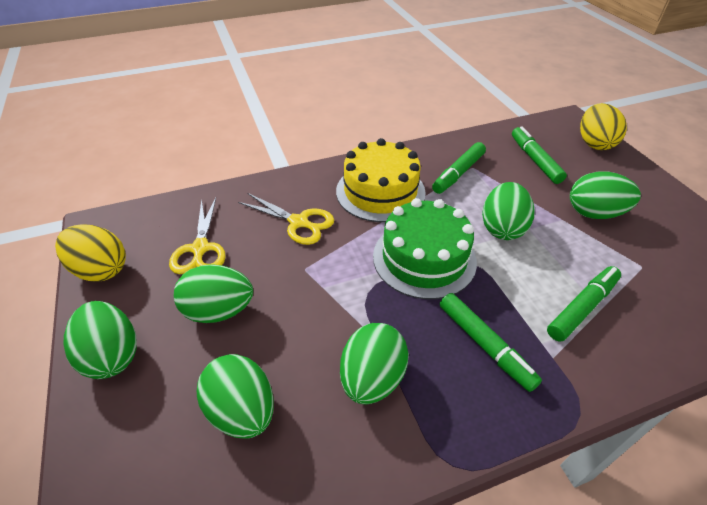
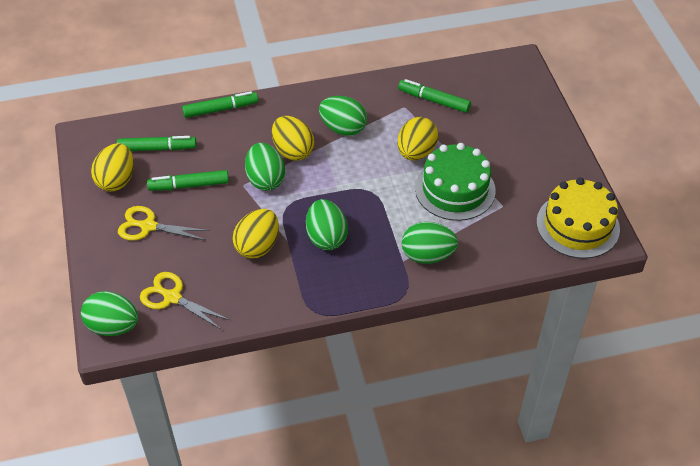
green egg: [63,301,137,379] [174,264,253,323] [197,354,274,438] [340,323,409,405] [482,182,534,240] [570,171,641,219] = 6 -> [81,291,138,336] [245,143,285,191] [306,199,348,250] [319,96,367,136] [402,222,458,264] = 5
yellow egg: [55,225,126,282] [580,103,627,150] = 2 -> [91,143,134,192] [232,209,279,259] [272,116,314,161] [398,117,438,161] = 4

